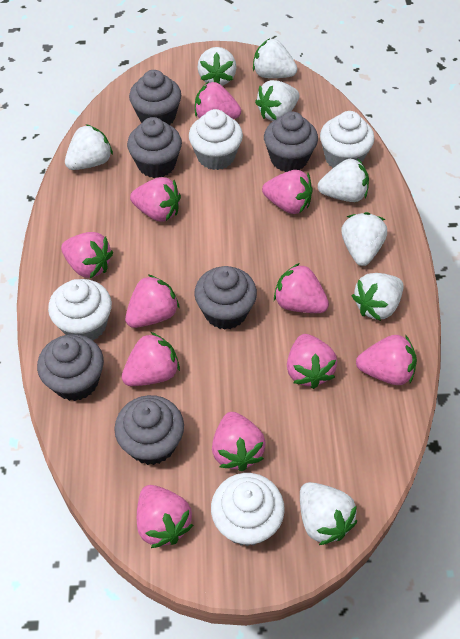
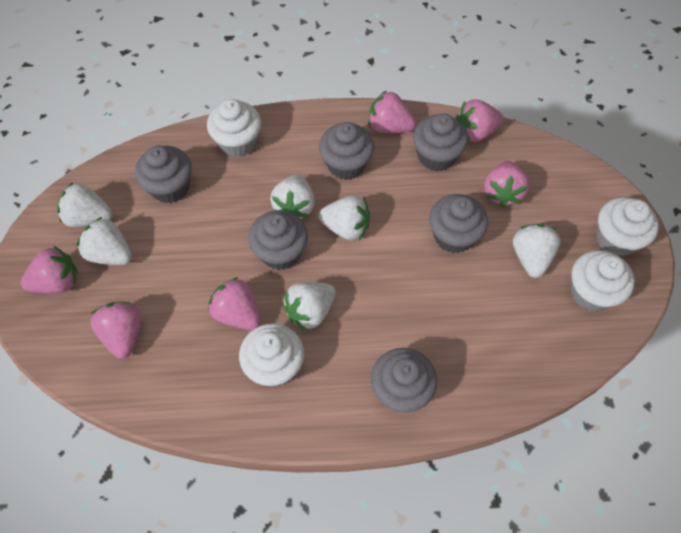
pink strawberry: [61,232,113,278] [122,332,180,386] [125,275,180,328] [130,177,181,222] [137,485,193,548] [195,81,241,119] [212,412,266,471] [262,170,313,214] [274,263,329,313] [287,334,337,389] [356,335,417,385] = 11 -> [21,246,78,294] [90,301,142,359] [208,277,261,331] [368,90,416,133] [456,100,504,142] [484,161,529,208] = 6
white strawberry: [65,124,113,170] [197,47,236,86] [253,39,297,78] [255,80,299,121] [300,482,357,545] [318,158,369,202] [341,212,387,266] [352,273,403,321] = 8 -> [57,182,113,227] [77,217,132,265] [270,174,315,219] [282,282,336,331] [318,195,370,241] [513,224,560,278] = 6

